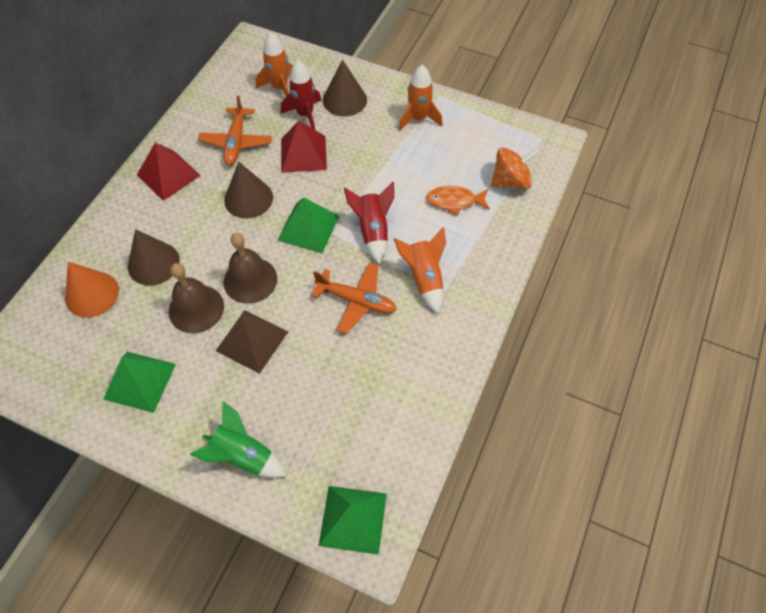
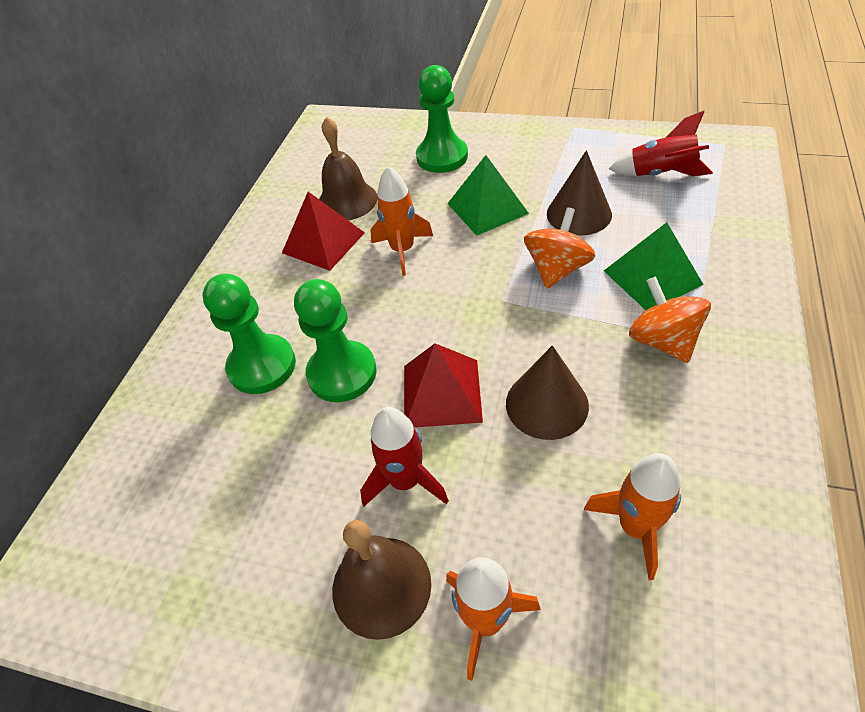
brown cone: [128,229,180,285] [224,162,273,218] [323,60,367,116] = 3 -> [506,345,589,440] [547,150,612,236] = 2
brown pyramid: [216,310,288,374] = 1 -> none = 0
green pawn: none = 0 -> [203,273,296,394] [294,279,377,402] [416,65,468,173] = 3
green pyramid: [103,352,176,413] [277,197,339,253] [318,486,387,555] = 3 -> [447,155,529,236] [604,222,704,310] = 2
green rocket: [190,401,287,478] = 1 -> none = 0
orange cone: [65,262,119,318] = 1 -> none = 0
orange fish: [426,186,490,215] = 1 -> none = 0
orange plane: [198,95,272,165] [311,262,397,334] = 2 -> none = 0
orange spinning top: [491,147,538,189] = 1 -> [524,207,595,288] [629,276,711,363] = 2

